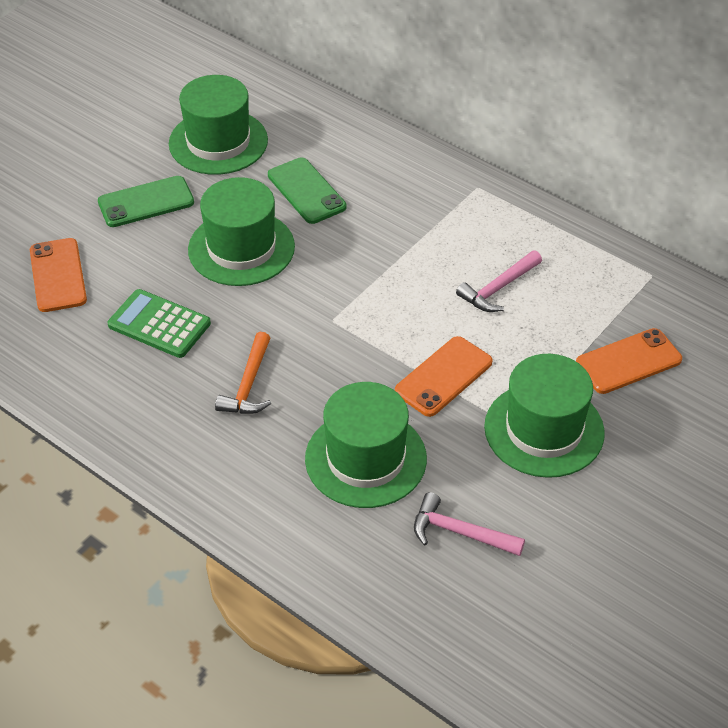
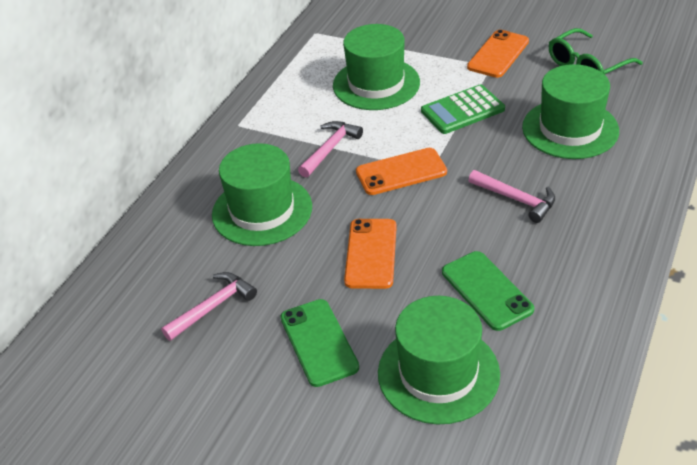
green glasses: none = 0 -> [549,28,643,75] = 1
orange hammer: [215,332,271,414] = 1 -> none = 0
pink hammer: [414,492,525,556] [456,250,542,312] = 2 -> [161,272,257,341] [298,121,363,177] [469,170,555,223] = 3

